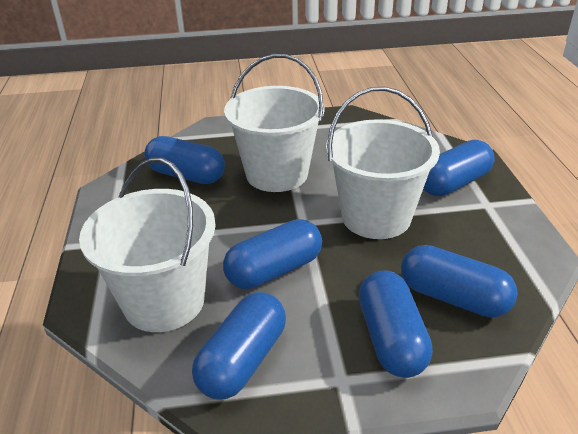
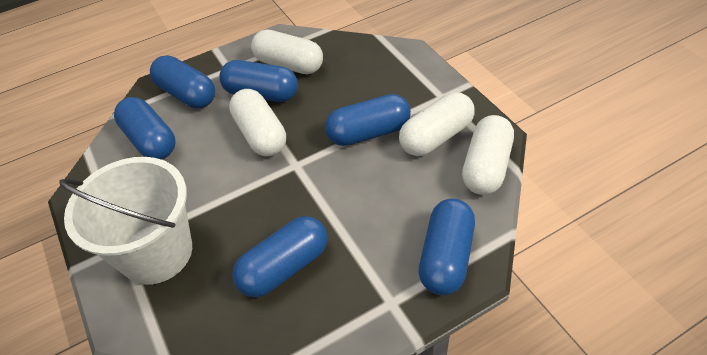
white bucket: [79,158,216,332] [224,54,325,192] [326,87,440,239] = 3 -> [59,157,192,285] = 1
white capsule: none = 0 -> [229,89,286,156] [251,29,323,74] [399,92,475,156] [462,115,514,195] = 4

